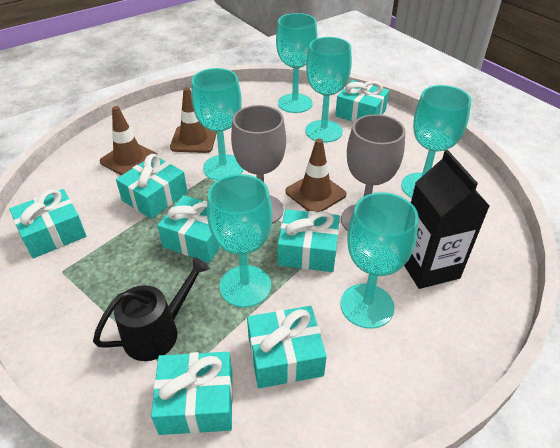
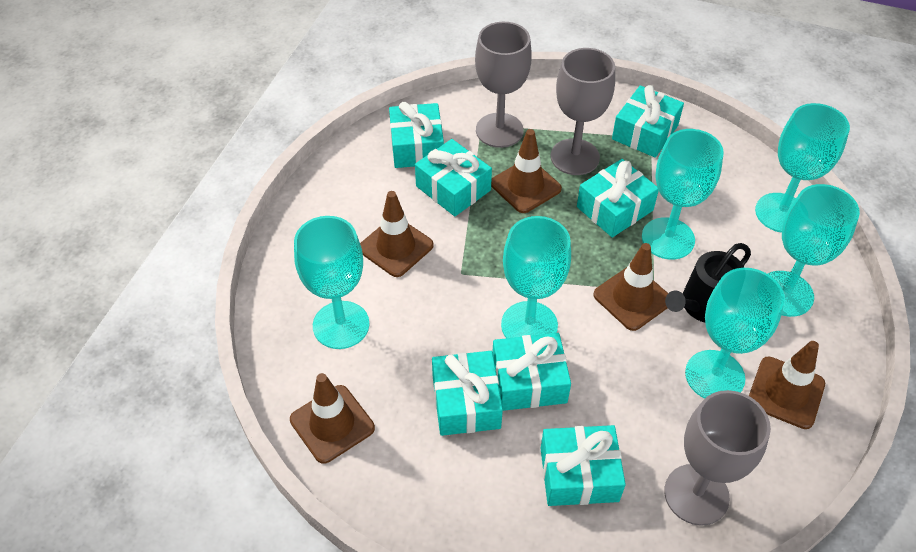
black carton: [404,150,489,289] = 1 -> none = 0
brown traffic cone: [100,106,157,175] [170,87,217,153] [285,138,347,212] = 3 -> [290,373,375,464] [360,191,434,277] [491,129,562,213] [593,243,668,331] [749,341,825,429] = 5
grey goblet: [231,105,286,224] [341,114,405,231] = 2 -> [475,22,532,148] [551,48,615,175] [664,390,771,526] = 3

